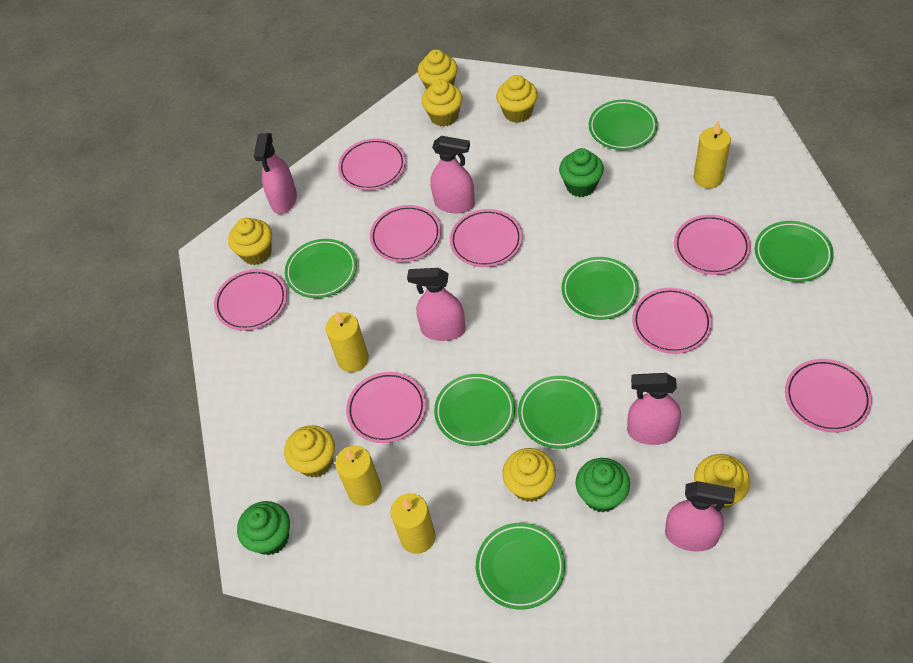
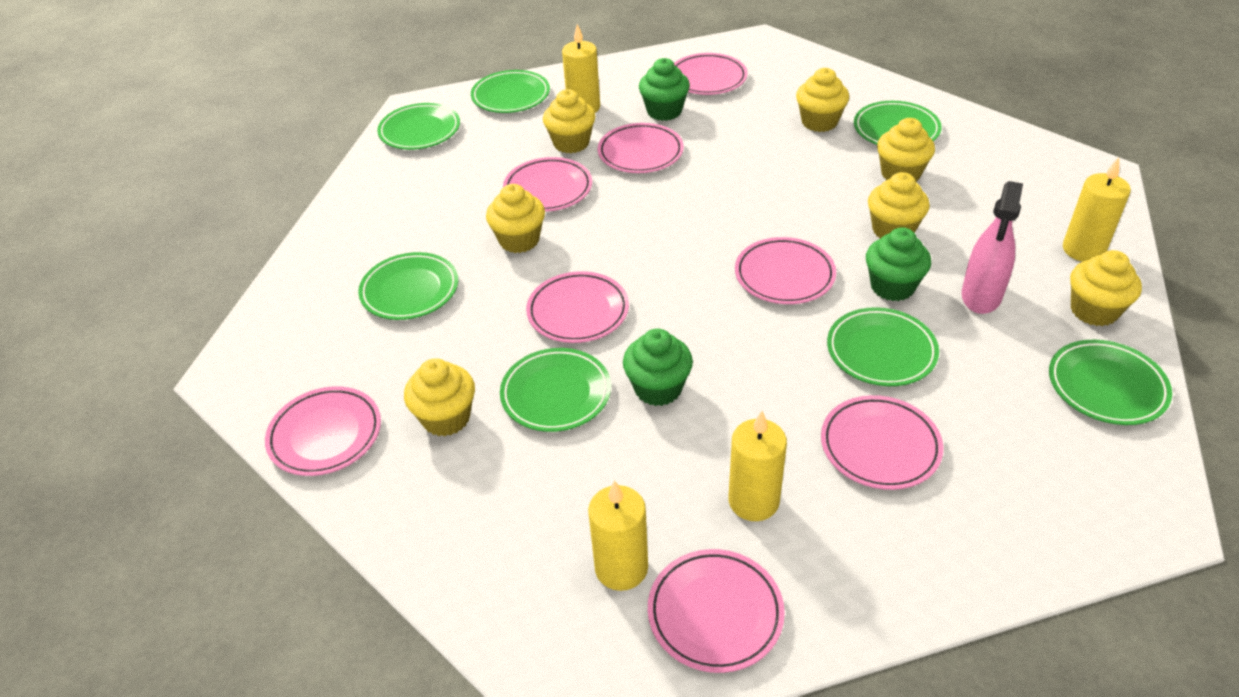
pink spray bottle: [254,133,297,214] [407,268,466,341] [430,136,475,213] [627,373,681,445] [665,481,735,552] = 5 -> [961,181,1023,314] = 1

